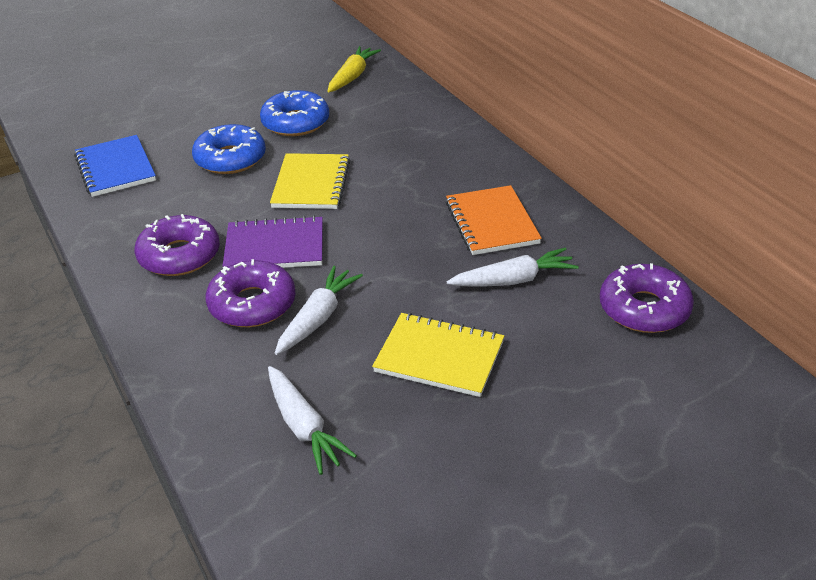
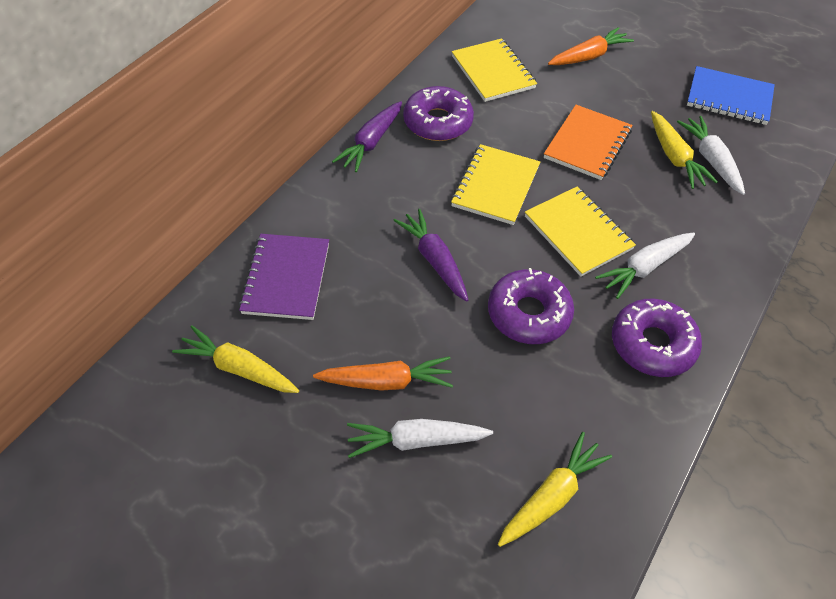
blue donut: [192,124,266,174] [260,90,329,136] = 2 -> none = 0
orange carrot: none = 0 -> [313,356,453,391] [548,27,634,65] = 2
purple carrot: none = 0 -> [332,101,402,172] [393,209,468,302] = 2
yellow carrot: [327,46,381,92] = 1 -> [172,326,299,393] [498,432,612,547] [651,111,718,189] = 3
yellow notebook: [270,153,350,209] [372,313,504,397] = 2 -> [451,144,540,225] [452,38,537,102] [525,187,636,277] = 3

